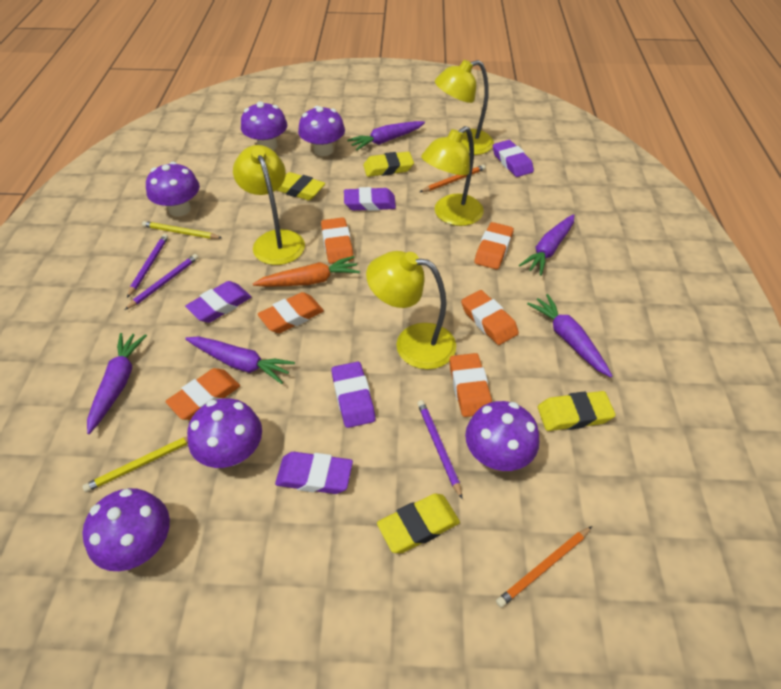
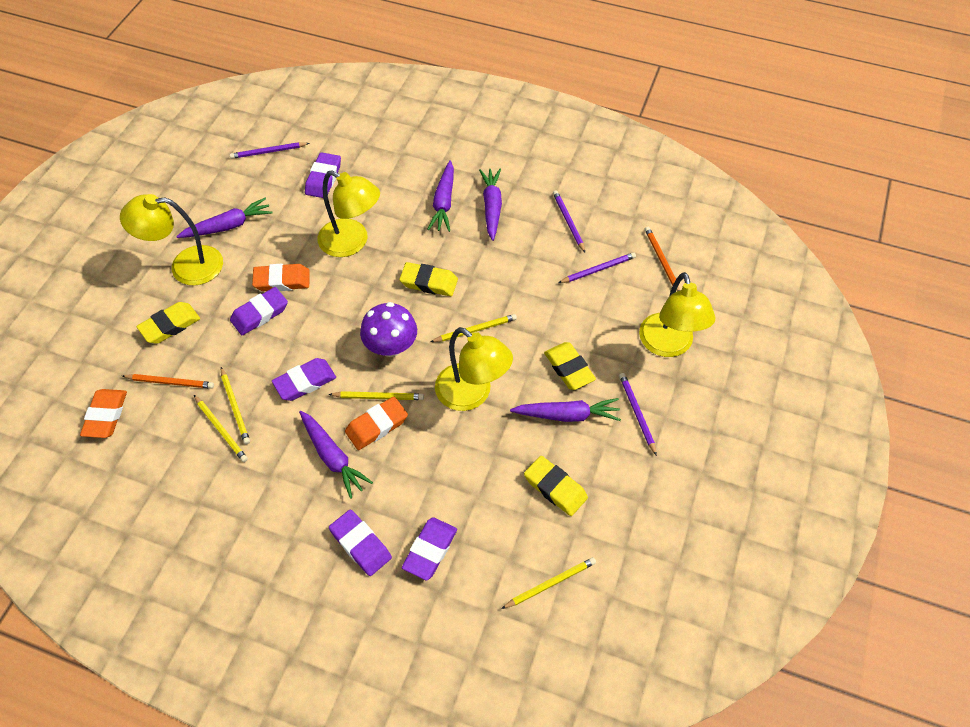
orange carrot: [253,256,360,287] = 1 -> none = 0
orange eraser: [165,368,240,420] [258,292,324,333] [321,217,353,264] [450,353,492,417] [461,290,519,345] [474,222,514,269] = 6 -> [80,389,127,438] [252,264,310,291] [345,397,408,450] = 3
purple mushroom: [82,488,170,571] [146,162,200,217] [187,398,262,468] [241,101,287,150] [298,106,345,156] [465,401,539,471] = 6 -> [360,302,417,357] = 1
purple pencil: [125,254,198,310] [127,234,168,298] [417,400,463,499] = 3 -> [230,142,309,159] [553,190,585,253] [558,252,636,283] [619,373,657,456] = 4
yellow pencil: [82,437,188,492] [142,221,222,239] = 2 -> [194,395,248,462] [221,367,250,444] [328,391,424,400] [430,314,517,342] [501,557,596,609] = 5

